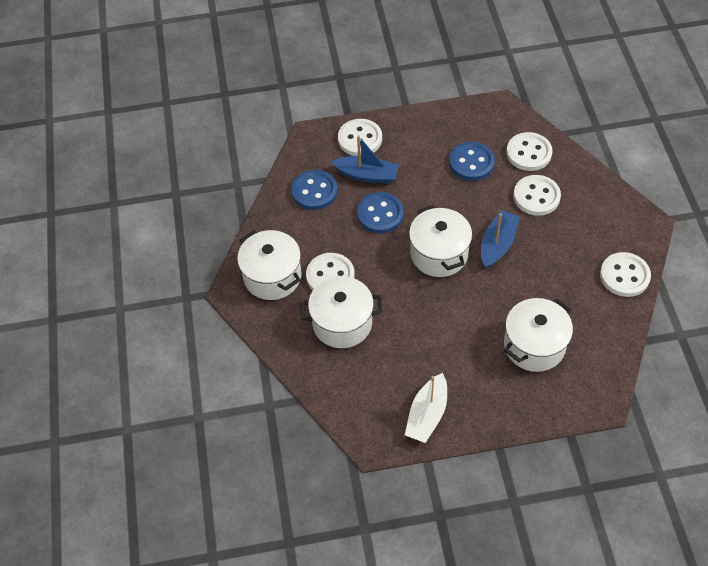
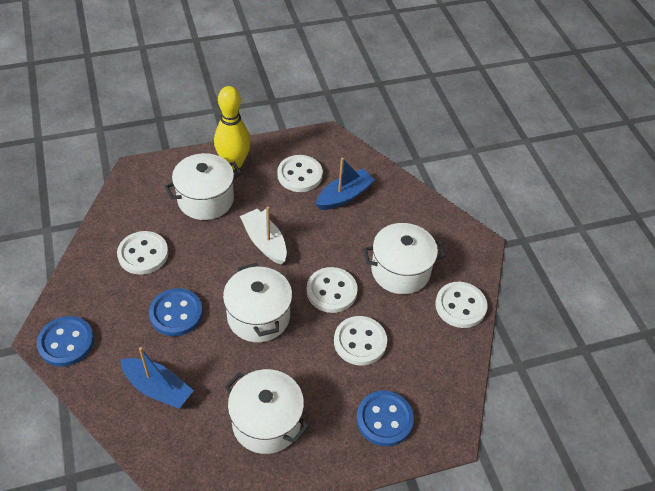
yellow bowling pin: none = 0 -> [214,86,251,169] = 1

